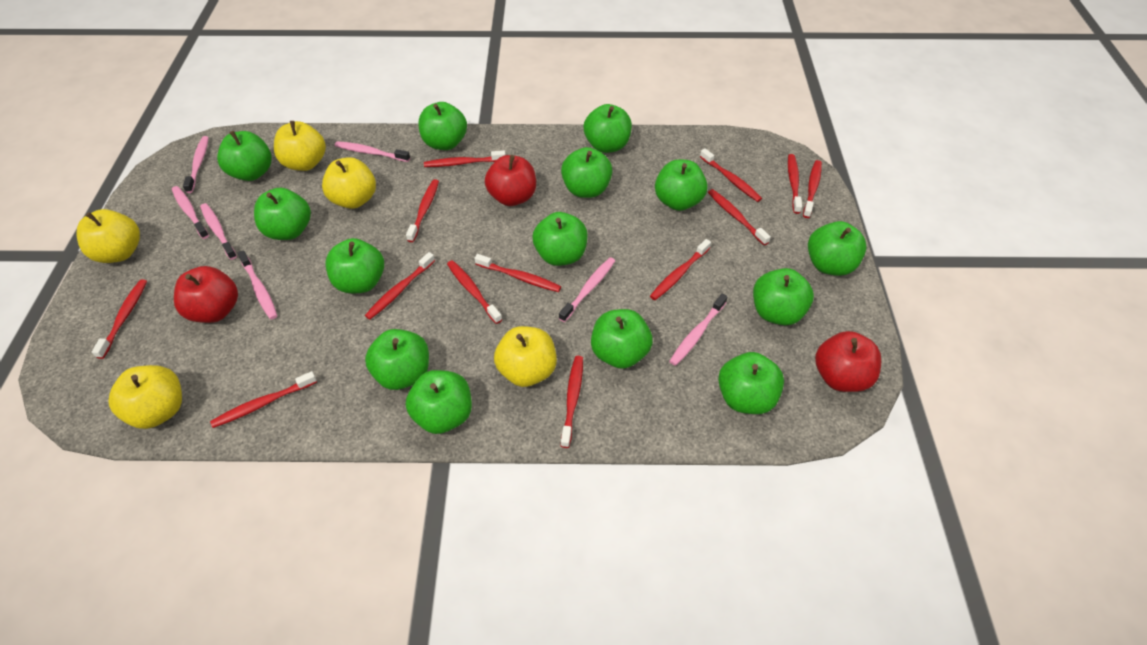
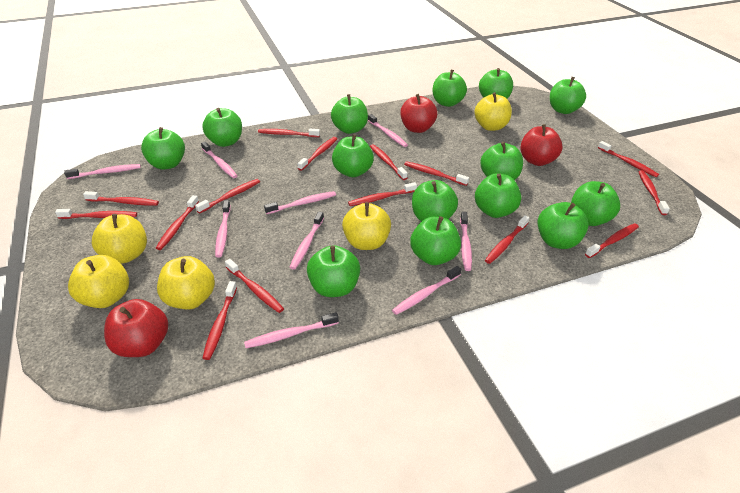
pink toothbrush: [172,186,209,239] [183,136,209,193] [200,203,237,260] [238,250,277,319] [335,141,410,162] [559,257,615,322] [669,294,728,366] = 7 -> [64,164,141,179] [201,142,237,178] [215,200,231,258] [244,312,339,348] [264,191,336,214] [289,212,324,270] [368,114,408,147] [392,266,461,315] [460,212,472,271] = 9
red toothbrush: [92,279,147,359] [210,371,317,428] [365,252,435,320] [406,179,439,242] [424,150,505,167] [447,260,502,324] [475,254,561,292] [561,356,583,448] [650,239,711,300] [700,148,762,202] [708,189,771,245] [788,154,802,214] [803,160,822,218] = 13 -> [55,209,137,219] [83,191,159,206] [156,195,199,250] [195,179,260,214] [203,281,237,360] [225,259,284,313] [258,129,320,137] [297,137,337,171] [348,182,417,206] [370,144,408,180] [404,161,469,186] [485,215,529,264] [585,223,639,258] [598,141,659,177] [638,170,670,215] = 15

